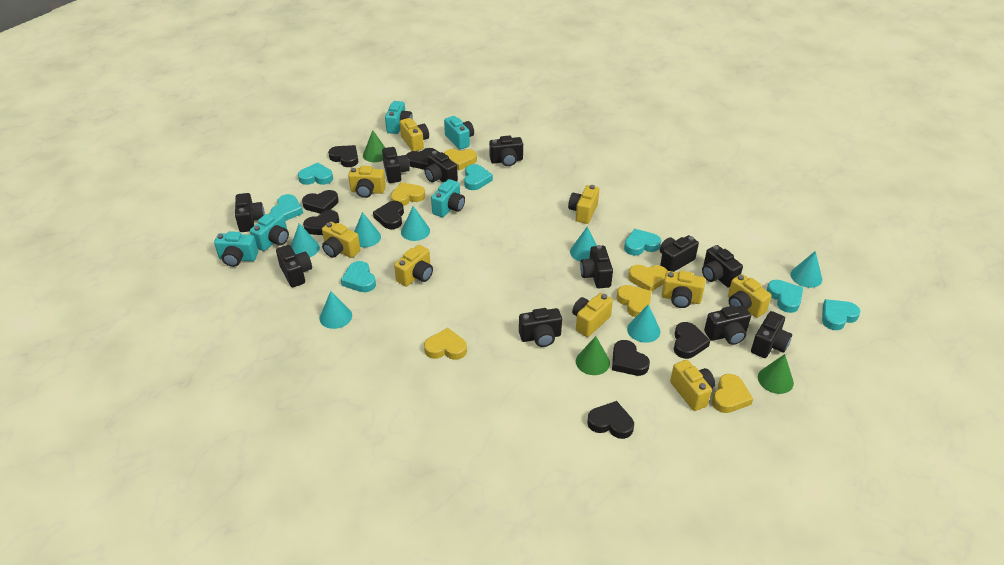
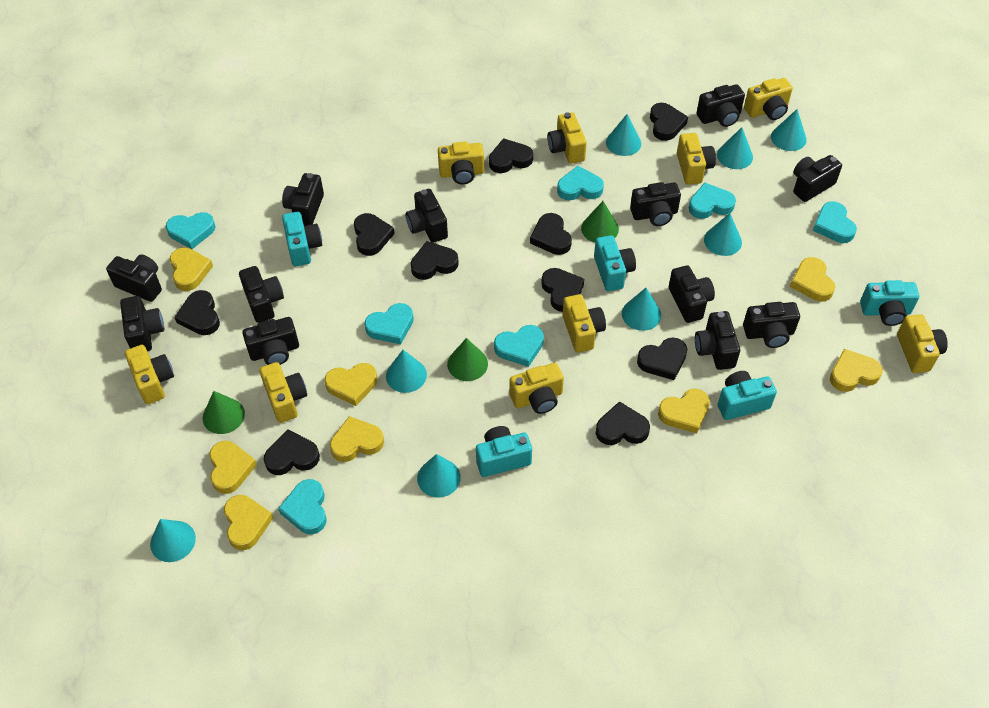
black camera: [235,193,265,232] [276,245,312,287] [382,147,410,183] [425,151,458,182] [489,135,523,166] [519,308,562,347] [580,245,613,288] [660,235,699,272] [702,245,743,288] [704,305,751,345] [751,311,792,358] = 11 -> [106,254,162,302] [120,296,164,351] [239,266,284,323] [242,317,299,365] [282,173,324,226] [406,189,448,243] [630,182,681,226] [669,265,715,323] [695,311,740,370] [697,84,745,127] [743,302,800,348] [793,155,842,202] = 12
black heart: [302,190,339,214] [303,210,339,235] [328,145,358,167] [373,201,404,229] [406,148,437,170] [587,401,634,439] [612,340,650,376] [674,322,711,359] = 8 -> [174,290,220,335] [264,430,320,475] [354,213,394,256] [411,241,459,280] [489,138,533,173] [530,213,572,255] [541,268,584,312] [596,401,650,445] [637,338,687,380] [650,103,688,141] = 10
turquoise cone: [291,223,320,257] [319,291,352,329] [354,212,381,247] [401,206,430,241] [570,227,597,262] [627,304,660,343] [790,251,822,288] = 7 -> [150,519,196,562] [386,350,427,393] [417,454,461,497] [606,114,641,156] [622,288,661,331] [704,213,742,256] [717,127,753,169] [771,109,807,151] = 8
yellow heart: [391,182,425,206] [424,328,467,360] [444,149,477,170] [617,285,652,317] [628,265,668,291] [712,374,753,413] = 6 -> [170,248,213,291] [209,441,257,494] [224,495,273,550] [325,363,377,406] [330,416,384,462] [658,389,710,433] [790,257,835,302] [830,349,883,392] = 8

